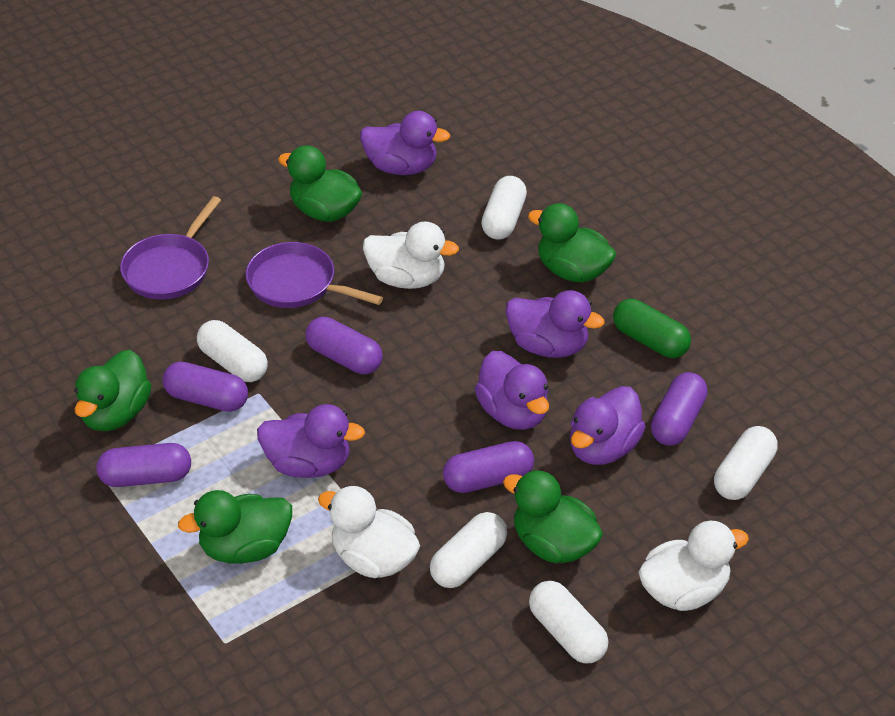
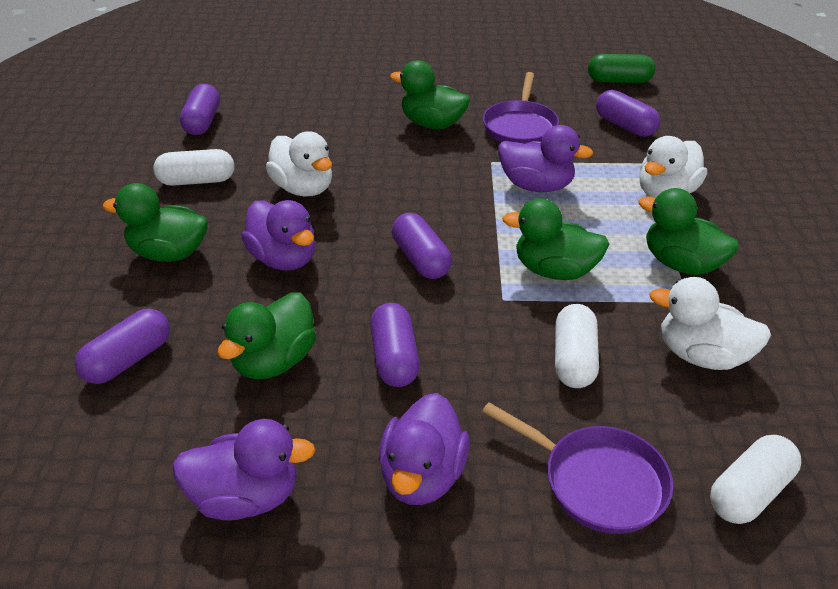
purple duck: [257,404,365,478] [360,111,450,175] [474,351,549,430] [506,290,605,358] [570,386,646,465] = 5 -> [172,419,315,520] [241,200,315,271] [379,393,470,505] [498,125,593,192] = 4
white capsule: [197,320,268,382] [430,512,507,588] [481,176,527,240] [529,581,608,663] [714,426,778,500] = 5 -> [153,149,234,186] [555,304,599,388] [710,435,801,524] = 3

